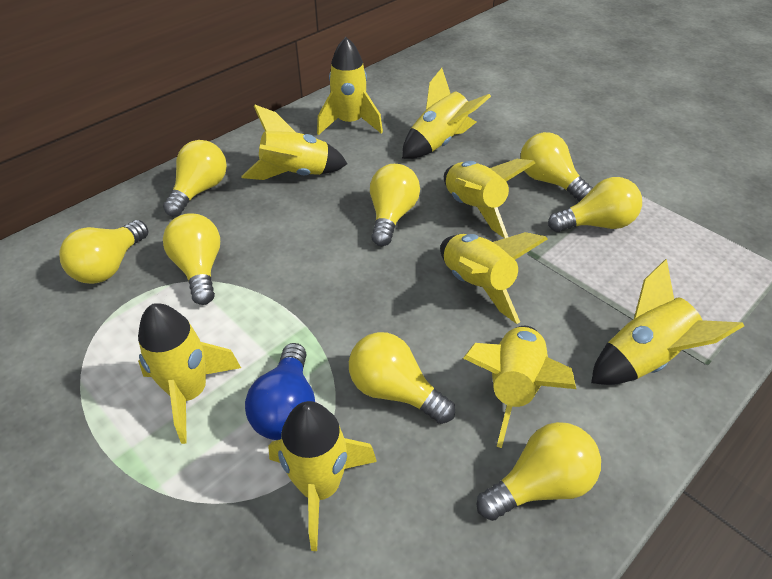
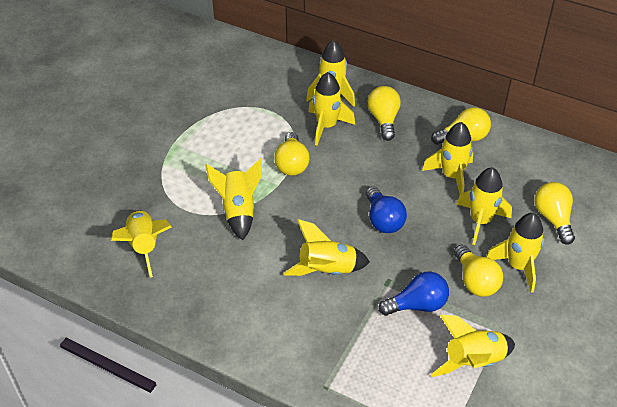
blue light bulb: [245,343,315,440] = 1 -> [366,186,407,233] [378,272,449,316] = 2
yellow light bulb: [59,220,148,284] [163,140,227,216] [163,213,220,305] [349,332,455,424] [370,164,420,246] [477,422,601,521] [520,132,593,202] [548,177,642,232] = 8 -> [274,132,309,176] [368,86,401,141] [431,107,491,145] [454,245,503,297] [535,182,575,245] = 5

